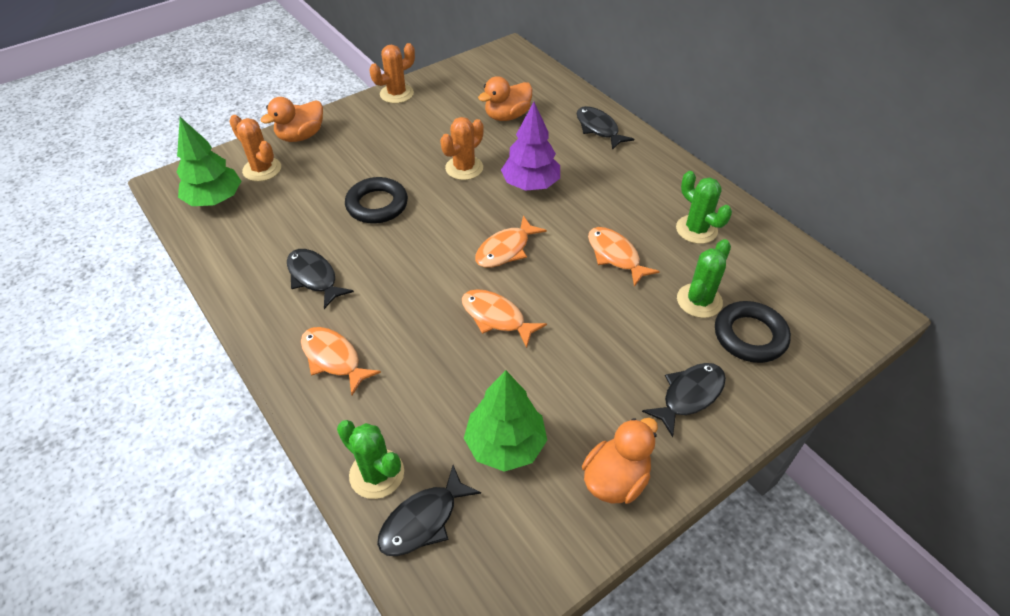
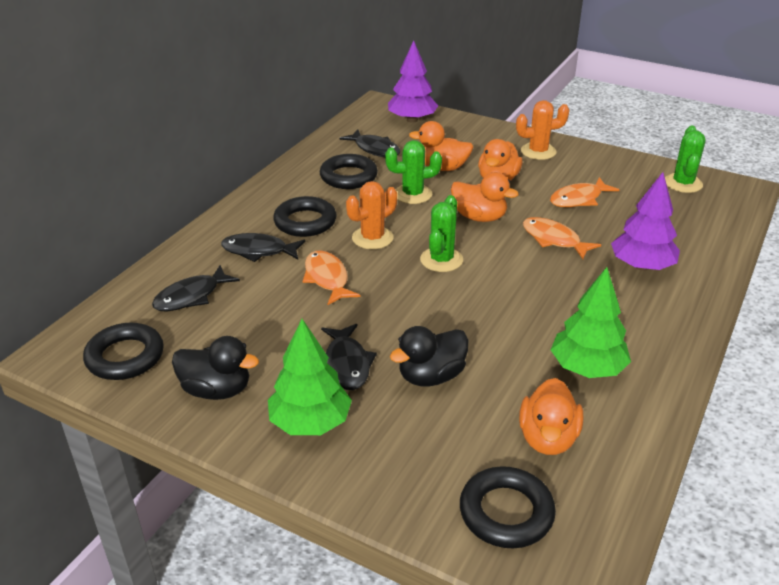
black duck: none = 0 -> [172,336,259,400] [390,326,468,386] = 2
black ring: [345,177,408,224] [715,301,791,363] = 2 -> [83,323,164,380] [273,196,337,237] [320,154,378,189] [460,466,556,548] = 4
orange cactus: [229,115,281,181] [370,43,415,103] [440,117,484,180] = 3 -> [346,181,397,249] [516,100,569,160] = 2
orange duck: [261,97,323,142] [478,76,533,121] [582,418,658,504] = 3 -> [409,121,473,171] [451,172,519,222] [478,139,522,181] [519,378,583,455] = 4
orange fish: [301,327,381,395] [462,289,547,348] [475,215,547,268] [588,227,660,287] = 4 -> [303,251,361,305] [523,217,601,259] [550,177,619,207] = 3
purple tree: [501,102,560,191] = 1 -> [388,40,438,123] [611,172,680,271] = 2

